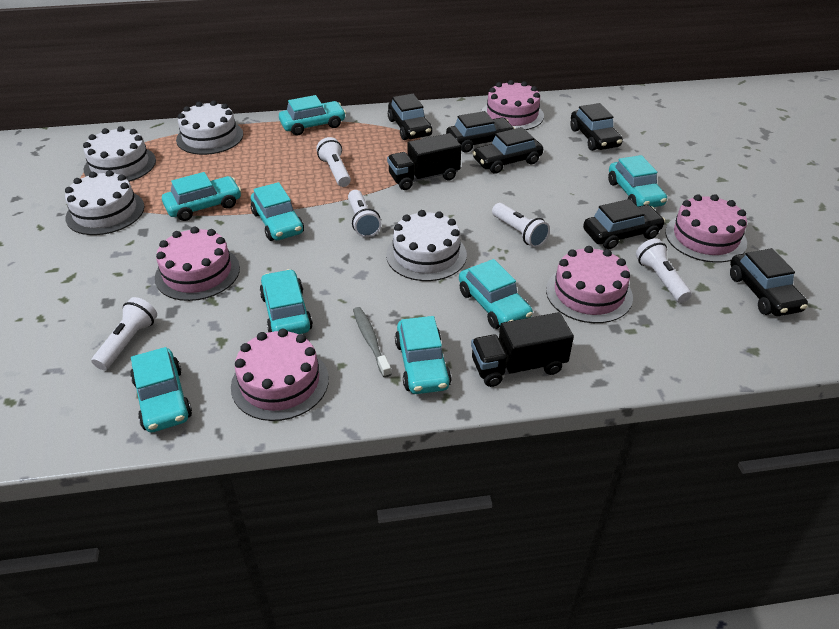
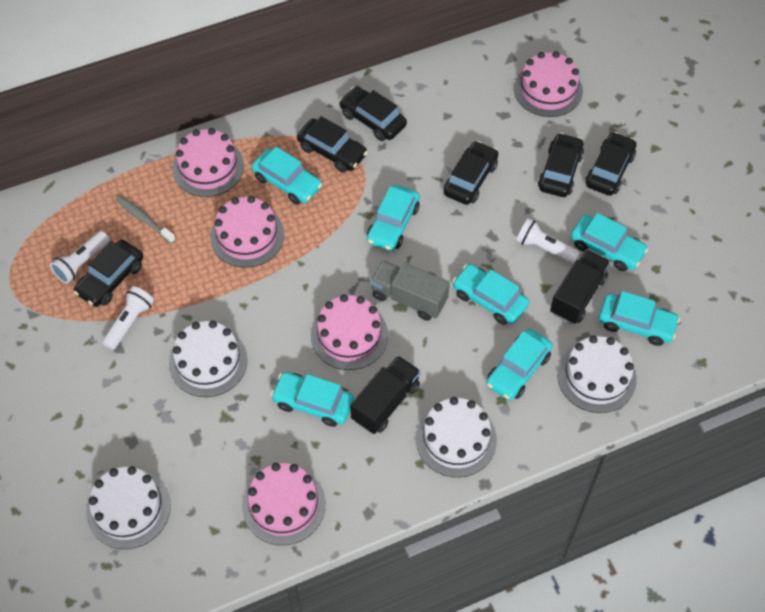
grey truck: none = 0 -> [370,261,450,321] = 1
turquoise car: [130,347,192,432] [162,172,241,221] [251,182,304,241] [260,269,313,334] [279,95,346,135] [395,316,451,394] [459,259,533,329] [608,155,667,207] = 8 -> [251,147,322,205] [271,372,354,427] [367,185,420,251] [452,264,529,325] [486,329,553,400] [571,213,648,272] [599,291,680,346] = 7
white flashlight: [91,297,157,370] [316,137,351,187] [348,190,381,237] [492,203,550,247] [636,238,692,303] = 5 -> [50,231,110,284] [102,286,154,350] [516,218,580,264] = 3

